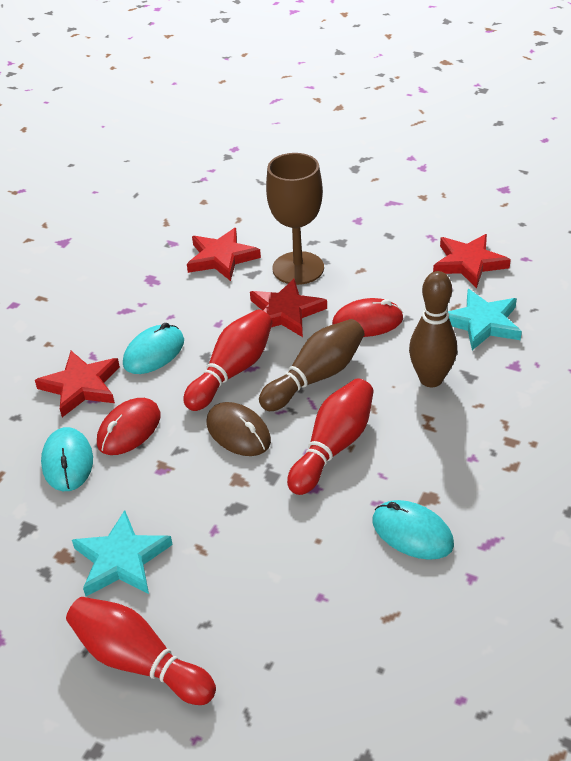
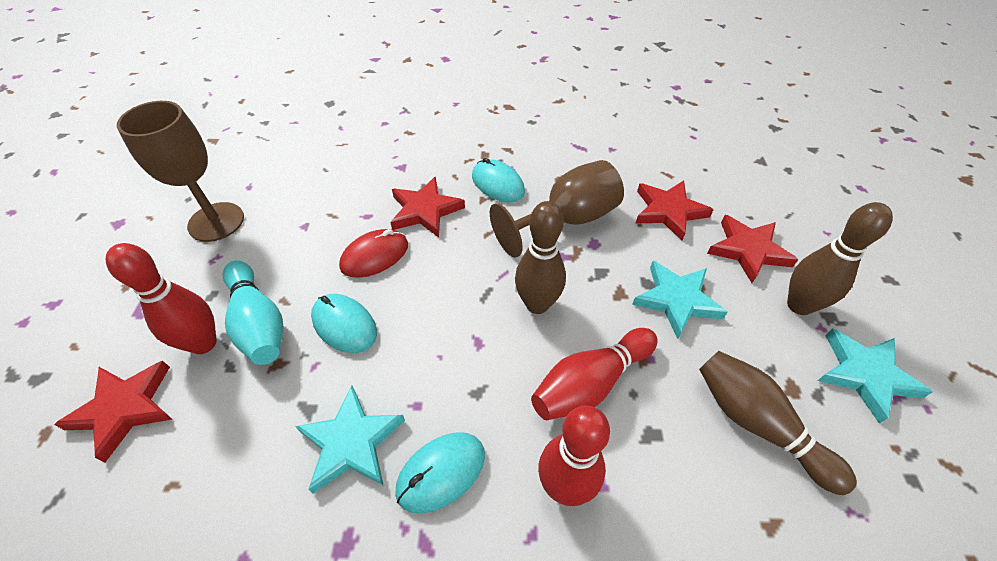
brown bowling pin: [259,319,364,411] [409,271,457,387] = 2 -> [515,201,566,314] [699,351,857,495] [787,202,893,315] = 3
brown goblet: [266,153,324,285] = 1 -> [117,101,244,242] [490,160,624,258] = 2
brown mouse: [207,402,271,456] = 1 -> none = 0
red mouse: [97,398,160,455] [332,298,403,337] = 2 -> [339,229,408,278] = 1
turquoise bowling pin: none = 0 -> [223,260,283,365] = 1
turquoise star: [72,510,173,596] [448,289,522,350] = 2 -> [295,386,405,494] [632,261,728,339] [818,328,933,424] = 3

